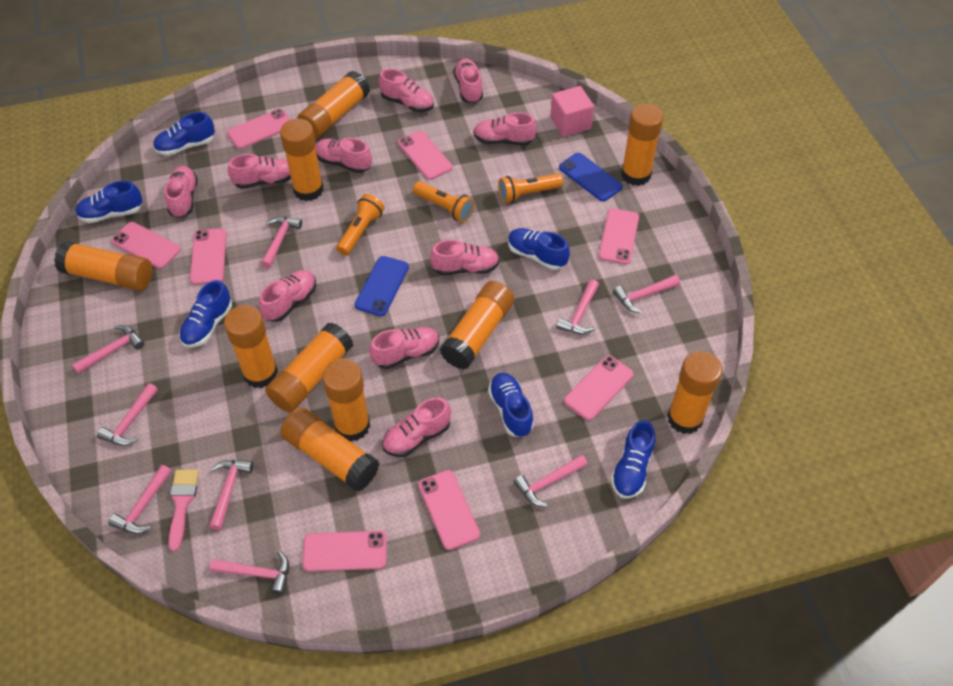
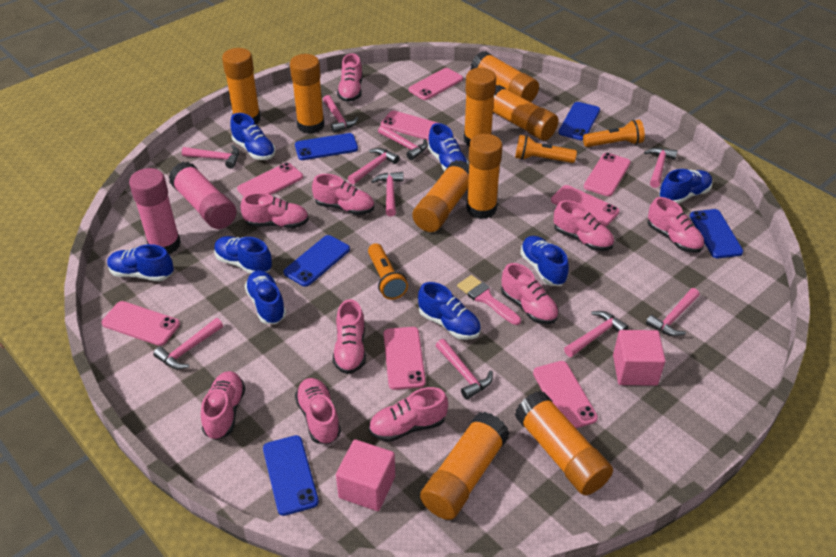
blue phone: [355,256,409,316] [559,153,623,202] = 2 -> [263,435,319,516] [283,235,350,287] [295,133,358,160] [559,102,600,140] [690,209,743,258] = 5
blue shoe: [75,181,143,223] [153,112,215,156] [179,280,232,347] [488,373,534,437] [508,228,570,270] [611,420,656,499] = 6 -> [107,244,174,281] [214,236,272,274] [230,113,275,160] [245,270,286,324] [418,282,481,340] [428,123,469,171] [520,236,569,286] [659,169,712,204] = 8
orange glue stick: [54,241,152,291] [224,305,278,388] [265,322,353,412] [280,119,324,201] [280,407,379,492] [297,71,370,139] [322,359,370,442] [440,281,514,370] [621,104,664,186] [667,351,722,434] = 10 -> [222,48,261,124] [290,54,325,134] [412,160,469,232] [420,412,510,520] [464,68,496,146] [466,134,502,219] [471,51,539,102] [493,85,559,141] [515,391,613,495] = 9
pink cube: [550,86,594,137] = 1 -> [336,439,395,511] [613,330,666,386] = 2
pink glue stick: none = 0 -> [129,168,181,254] [169,162,237,229] = 2
pink hammer: [72,325,145,374] [97,383,158,446] [108,465,172,534] [209,460,253,530] [210,551,289,595] [261,216,302,268] [513,455,588,507] [556,279,599,335] [613,275,680,313] = 9 -> [153,318,223,369] [182,145,239,169] [323,95,358,133] [348,148,400,185] [371,172,404,216] [378,125,428,160] [435,339,493,400] [564,311,628,357] [644,148,677,188] [646,288,700,336] = 10

